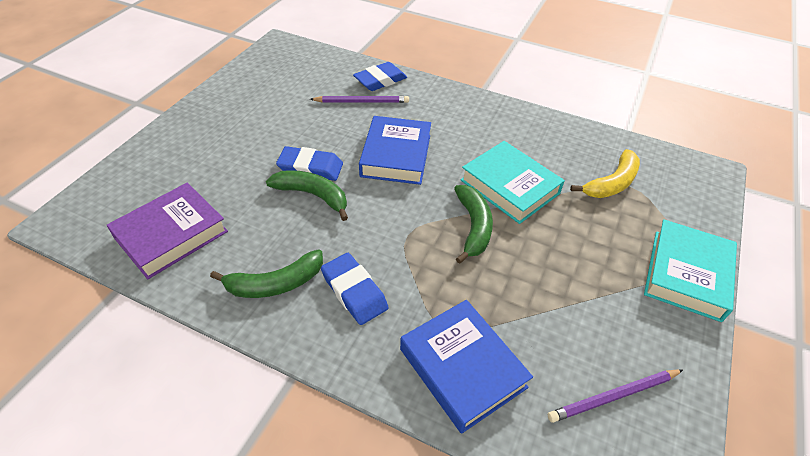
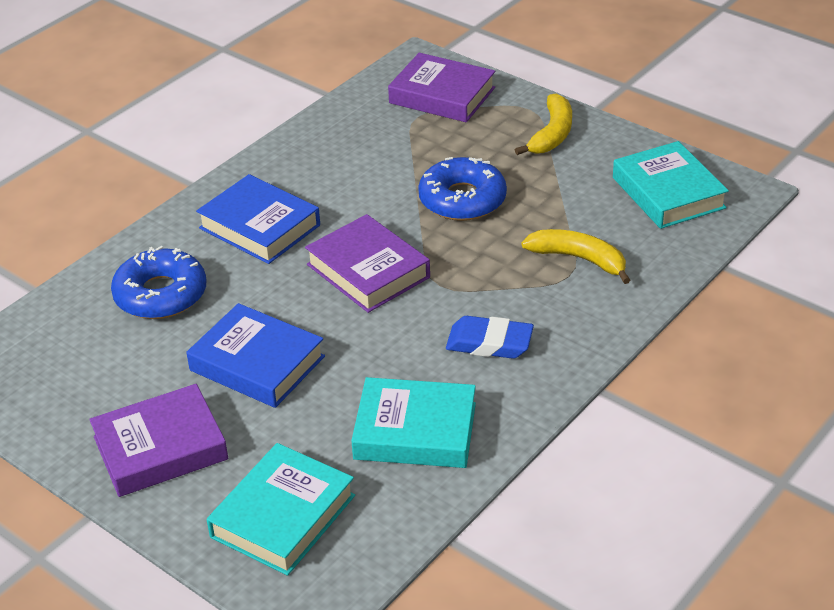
blue donut: none = 0 -> [111,246,207,319] [418,157,507,221] = 2
blue eraser: [276,146,343,181] [321,253,389,325] [353,62,407,91] = 3 -> [446,316,534,359] = 1
green banana: [210,249,323,298] [266,170,348,221] [454,185,493,264] = 3 -> none = 0
purple book: [107,183,228,279] = 1 -> [89,384,228,497] [305,214,430,313] [388,53,495,122] = 3
purple pencil: [310,96,409,103] [548,369,683,423] = 2 -> none = 0
turquoise book: [461,141,565,224] [644,219,737,322] = 2 -> [207,443,355,576] [351,377,476,468] [613,141,729,229] = 3
yellow banana: [570,149,640,198] = 1 -> [515,94,572,155] [522,229,630,284] = 2

